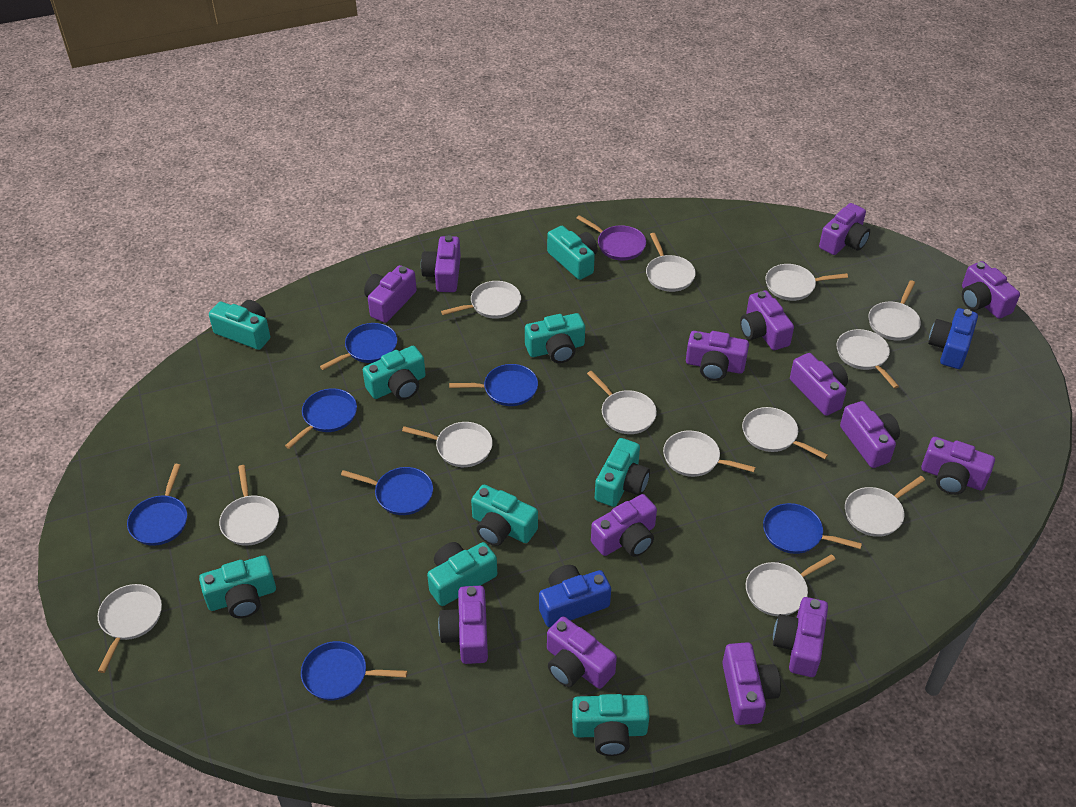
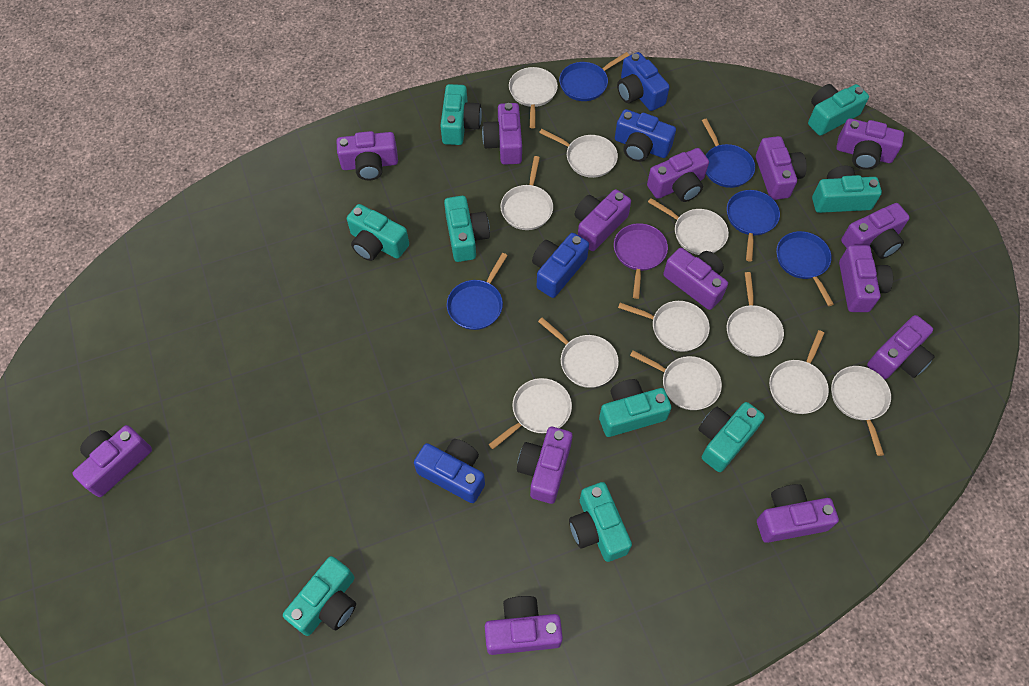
blue camera: [539,565,611,627] [928,308,978,369] = 2 -> [414,439,485,503] [532,233,589,298] [615,109,676,162] [617,52,670,111] = 4
blue pan: [127,464,187,546] [285,388,357,449] [301,641,407,700] [320,323,397,370] [341,467,433,515] [449,364,538,406] [763,503,862,554] = 7 -> [447,253,508,330] [559,52,629,101] [702,119,755,188] [727,190,780,262] [776,231,834,306] = 5
white pan: [98,584,162,673] [219,465,279,546] [402,422,493,467] [441,281,521,319] [587,371,657,434] [646,233,696,292] [663,430,756,477] [742,407,828,459] [746,554,836,616] [765,264,848,301] [836,329,899,389] [845,476,925,537] [868,280,921,341] = 13 -> [489,378,572,449] [500,156,553,230] [509,67,558,128] [538,318,619,388] [539,129,618,178] [618,301,710,352] [630,351,722,410] [648,198,729,255] [727,272,784,357] [769,330,829,414] [831,366,891,456] = 11

